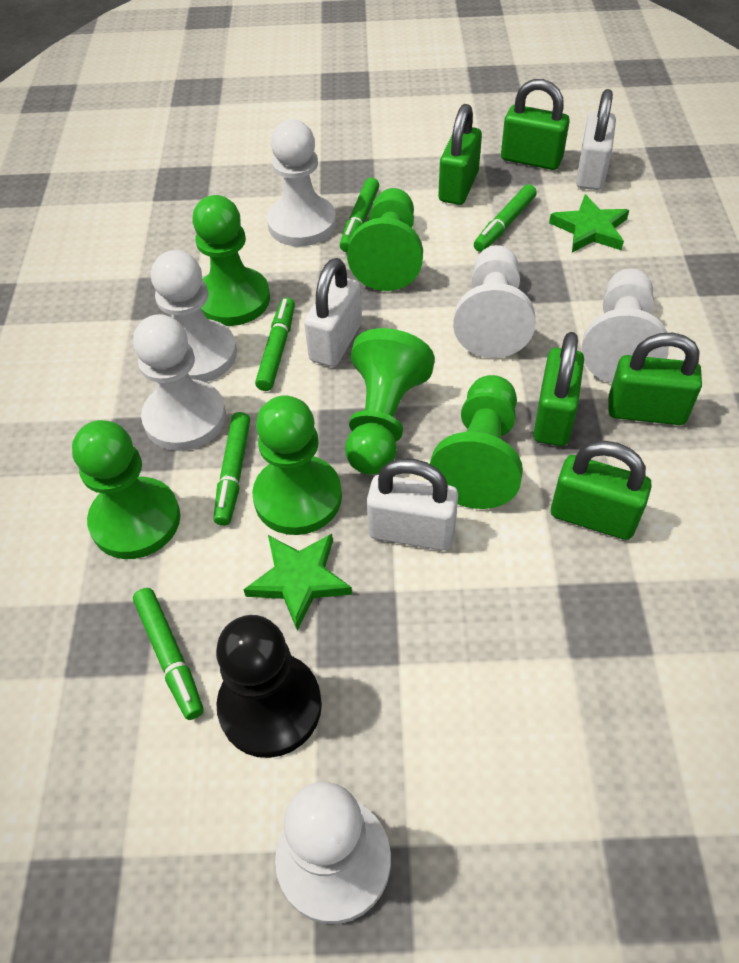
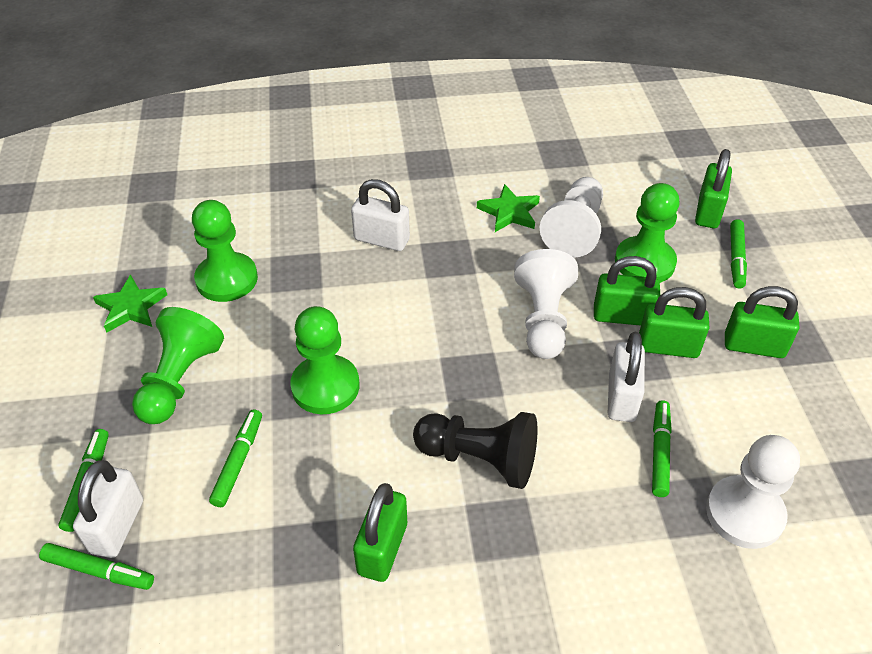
green pawn: [72,420,180,559] [192,195,270,326] [252,395,342,535] [345,328,435,475] [347,188,423,291] [430,375,523,509] = 6 -> [132,307,224,424] [192,200,258,302] [290,306,359,414] [615,183,680,283] = 4
white pawn: [133,314,226,451] [151,250,237,382] [267,120,336,247] [275,782,391,924] [453,245,535,358] [581,269,669,383] = 6 -> [514,249,578,359] [540,177,603,258] [706,435,800,549] = 3

